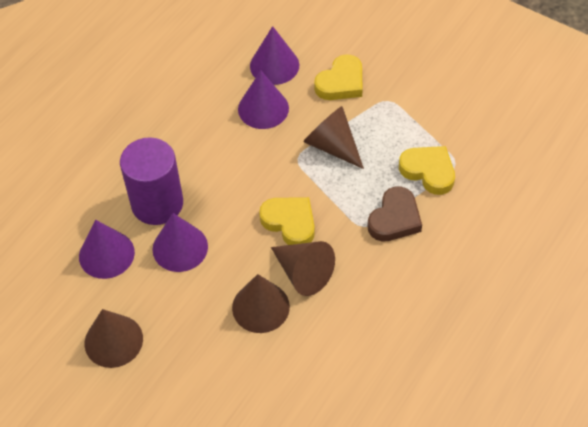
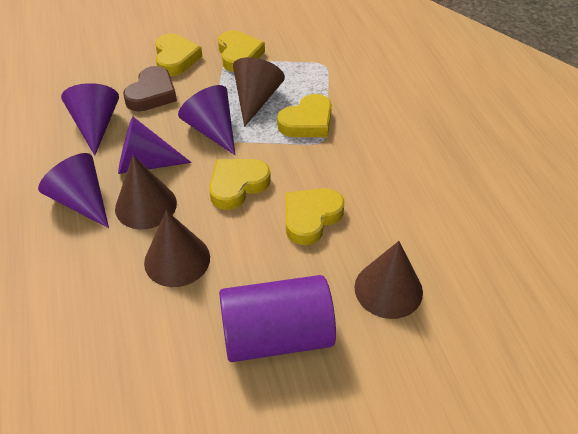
yellow heart: [259,197,315,245] [314,54,363,100] [399,146,455,195] = 3 -> [155,33,202,76] [209,159,271,210] [218,30,265,72] [277,94,332,137] [286,188,345,245] = 5

